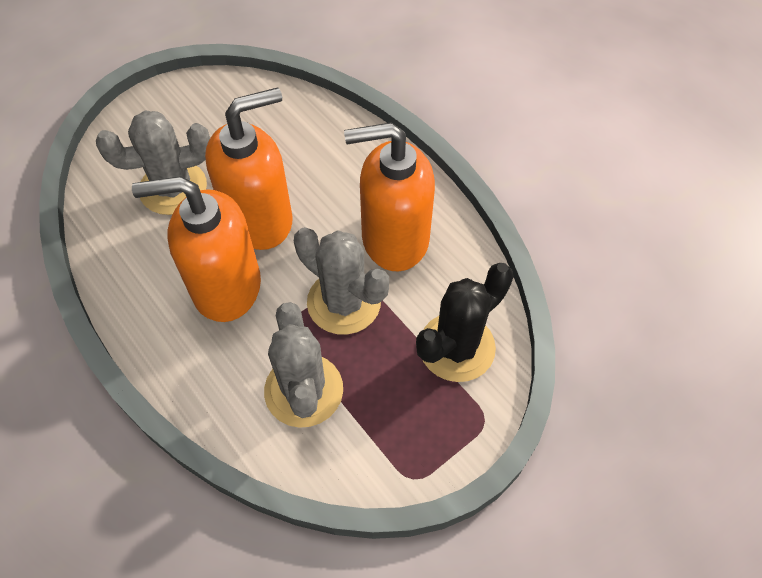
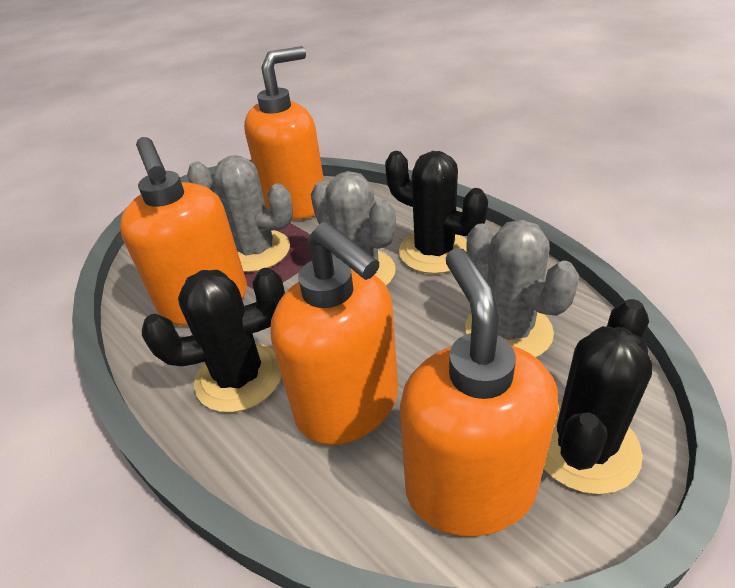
black cactus: [416,263,514,382] = 1 -> [142,268,285,413] [385,151,488,274] [544,299,653,494] = 3
orange soap dispenser: [132,176,261,322] [205,87,292,250] [344,122,435,272] = 3 -> [120,137,247,325] [244,46,324,219] [270,222,398,445] [400,248,558,537] = 4

